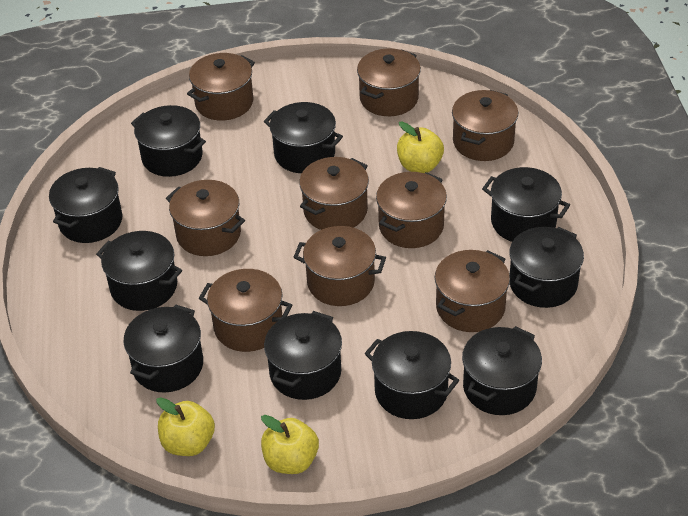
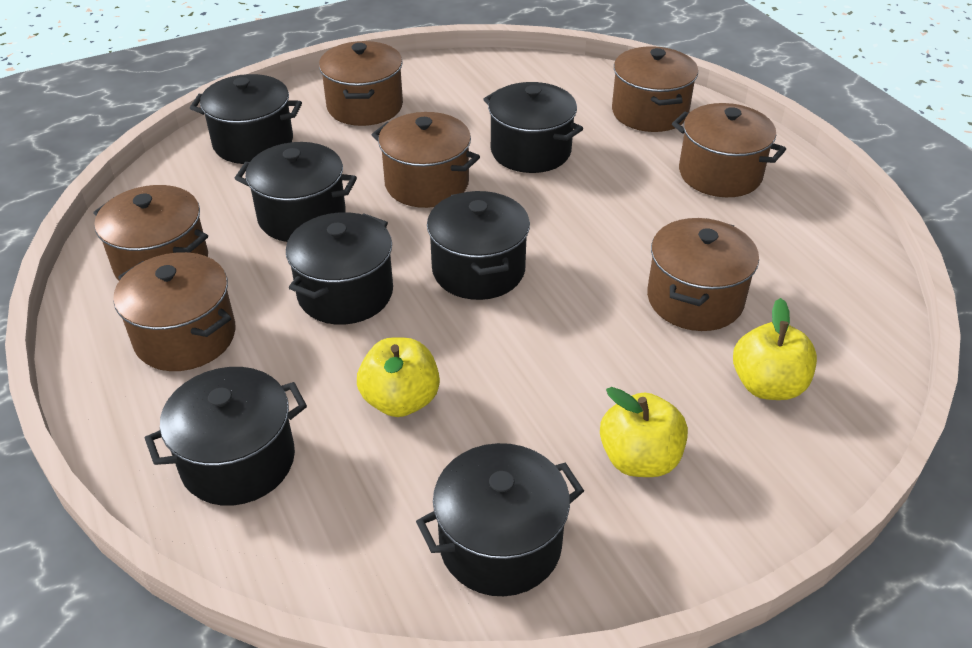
black pot: [49,167,122,243] [96,231,182,311] [124,305,203,393] [131,105,206,177] [264,102,343,173] [264,311,342,400] [364,331,459,419] [462,326,542,415] [482,167,570,242] [509,227,584,308] = 10 -> [145,367,307,506] [190,74,302,164] [234,142,357,242] [286,212,393,325] [416,443,584,596] [427,191,530,300] [483,82,583,173] = 7
brown pot: [166,180,245,256] [187,53,255,121] [199,269,293,352] [293,226,386,306] [299,157,369,230] [357,48,421,116] [376,172,447,248] [435,250,510,332] [452,90,518,161] = 9 -> [93,185,208,281] [113,252,236,371] [319,41,403,126] [372,112,480,208] [612,46,698,132] [647,218,759,331] [672,103,786,197] = 7

